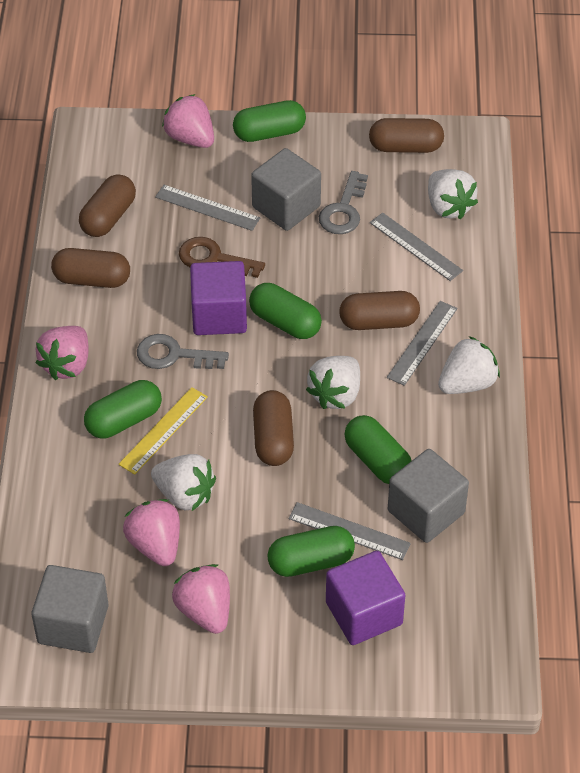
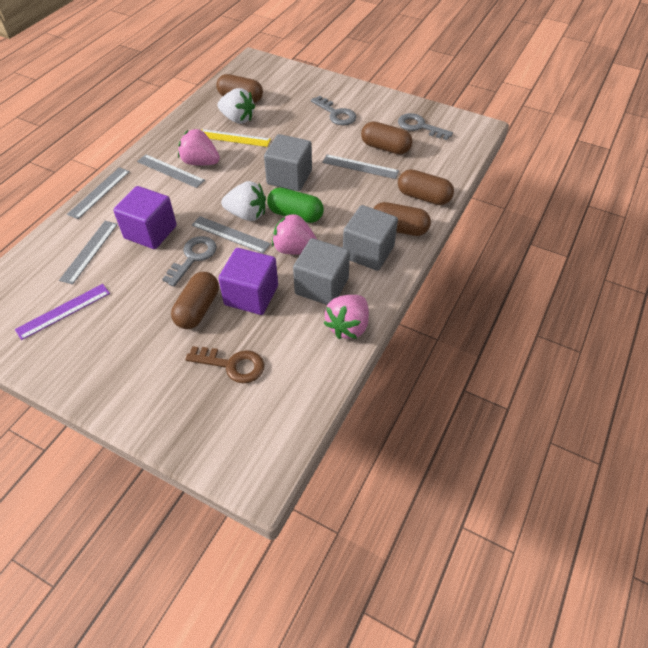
green capsule: [84,380,162,438] [233,100,306,142] [249,283,322,339] [267,526,355,577] [344,415,411,484] = 5 -> [267,187,324,223] = 1
grey key: [137,334,229,369] [319,171,368,234] = 2 -> [162,236,217,287] [311,96,356,125] [398,113,453,140] = 3
grey ruler: [155,185,260,231] [289,502,411,560] [370,213,463,281] [387,301,457,386] = 4 -> [59,221,118,284] [67,167,130,219] [137,154,205,188] [192,216,271,253] [322,154,399,179] = 5
pink strawberry: [36,326,89,380] [123,499,180,566] [162,94,214,148] [172,564,230,634] = 4 -> [178,129,220,165] [272,213,317,255] [324,295,369,339] = 3
purple ruler: none = 0 -> [15,284,110,340] = 1
white strawberry: [151,454,216,511] [306,356,360,409] [428,169,478,220] [438,336,500,394] = 4 -> [218,88,255,124] [221,181,266,221] = 2

